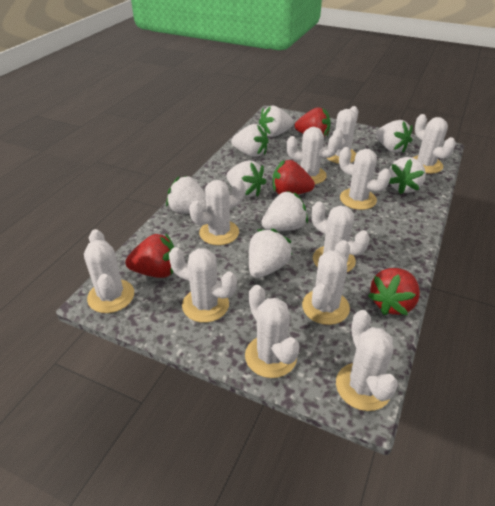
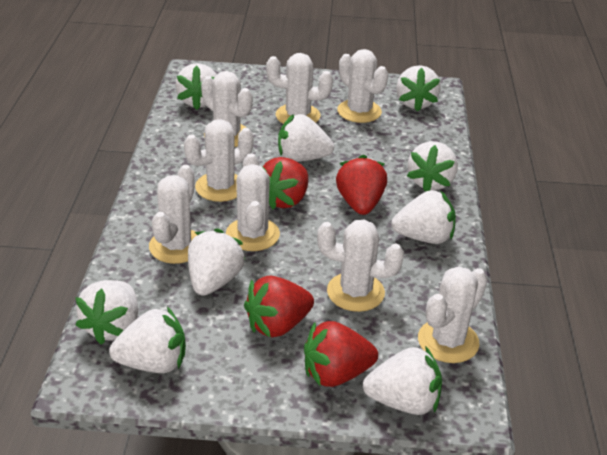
white cactus: [84,229,134,313] [169,247,237,323] [189,178,245,245] [245,285,299,378] [286,127,340,184] [302,240,350,325] [312,201,370,272] [327,106,358,164] [336,310,398,411] [339,147,391,210] [412,114,456,174] = 11 -> [149,165,197,264] [184,119,254,202] [201,71,253,147] [226,153,280,251] [266,53,333,124] [317,219,404,312] [337,49,389,123] [418,266,488,363] = 8
white strawberry: [166,176,207,214] [227,160,266,197] [231,124,269,157] [249,229,292,278] [259,106,294,137] [261,191,308,231] [376,120,413,153] [389,157,426,194] = 8 -> [75,280,138,345] [109,307,186,373] [175,63,217,110] [188,229,245,296] [278,114,334,162] [363,346,442,415] [391,190,456,244] [396,65,441,112] [407,141,458,192] = 9

